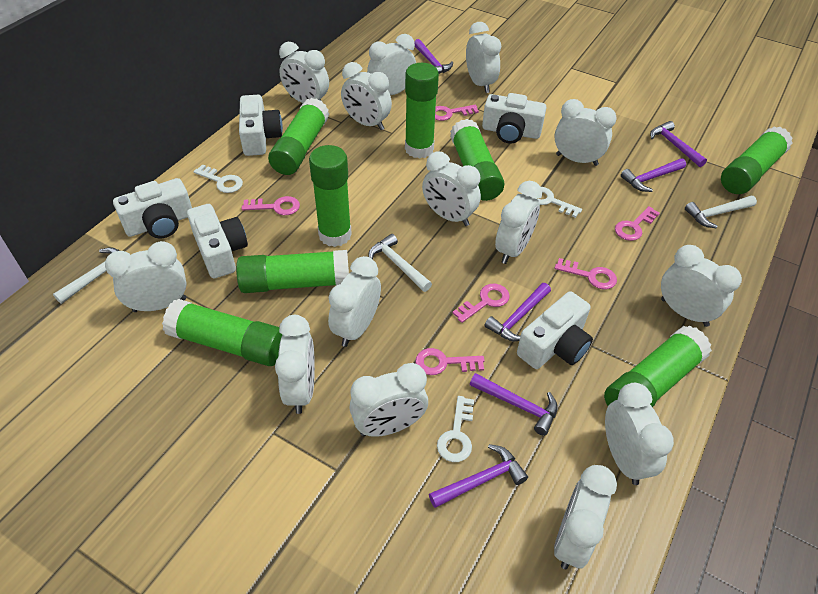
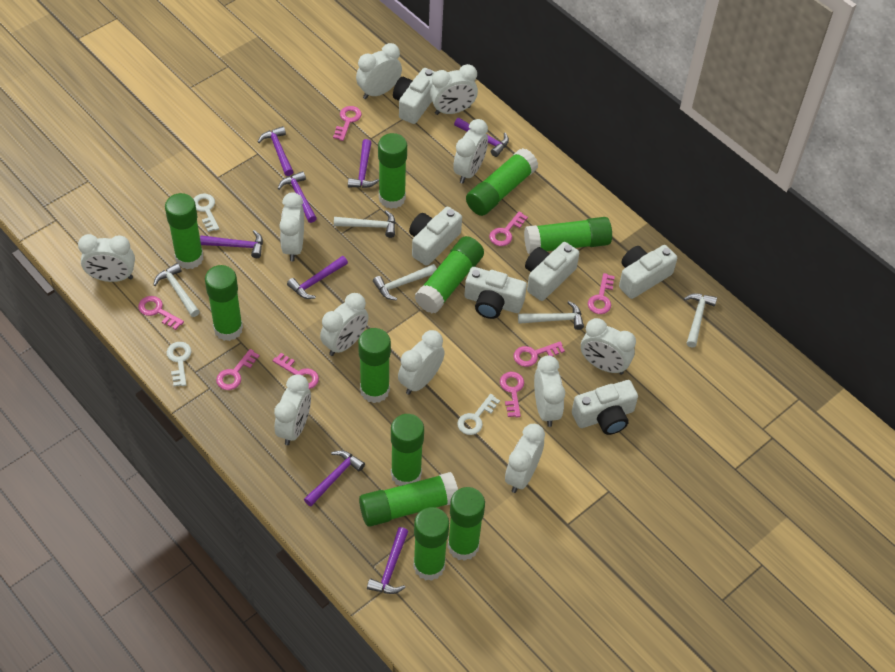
green glue stick: [162,299,283,366] [236,250,349,293] [268,98,329,175] [309,145,352,247] [405,63,439,159] [450,119,505,201] [604,325,712,407] [721,127,793,194] = 8 -> [165,193,204,269] [205,265,243,341] [358,328,391,403] [359,472,458,527] [378,133,407,209] [391,414,424,486] [413,507,449,581] [415,236,484,313] [448,487,485,561] [466,148,538,216] [524,217,612,254] = 11
pink key: [242,196,300,215] [415,348,485,375] [435,105,479,121] [452,284,510,323] [555,258,617,289] [615,206,660,241] = 6 -> [138,296,184,330] [216,349,259,390] [272,353,319,389] [333,106,362,141] [489,212,528,246] [500,372,524,418] [514,341,565,367] [588,273,615,314] = 8
purple hammer: [414,39,453,74] [429,444,528,508] [470,373,557,436] [484,283,551,341] [621,158,686,192] [650,121,707,167] = 6 -> [200,230,263,258] [258,126,293,176] [278,171,317,223] [287,256,348,299] [304,450,365,506] [348,139,379,188] [367,527,408,594] [454,118,509,157] = 8
white camera: [113,178,192,239] [187,204,248,278] [239,95,283,156] [482,93,547,144] [517,291,593,369] = 5 -> [393,68,435,124] [409,207,462,266] [464,267,527,319] [525,242,579,301] [572,380,638,435] [619,245,677,299] = 6
white clock: [105,241,187,312] [275,315,315,414] [279,42,329,103] [328,256,381,347] [341,62,392,130] [349,363,428,437] [367,34,416,95] [422,151,481,226] [466,22,501,93] [495,181,542,264] [554,99,617,166] [554,465,617,569] [605,383,674,485] [661,245,742,327] = 14 -> [78,234,135,282] [274,374,311,445] [279,192,304,261] [320,293,369,356] [356,43,402,99] [398,330,445,395] [430,64,478,115] [453,119,488,184] [505,424,545,493] [534,355,565,427] [581,318,636,375] = 11
white hammer: [53,247,120,304] [368,234,432,292] [685,196,757,228] = 3 -> [153,263,200,317] [334,210,396,238] [373,264,437,301] [518,301,584,330] [684,293,717,348] = 5

